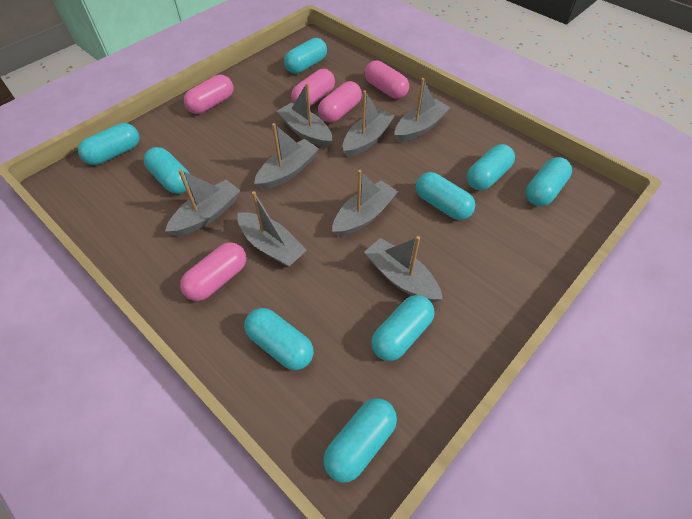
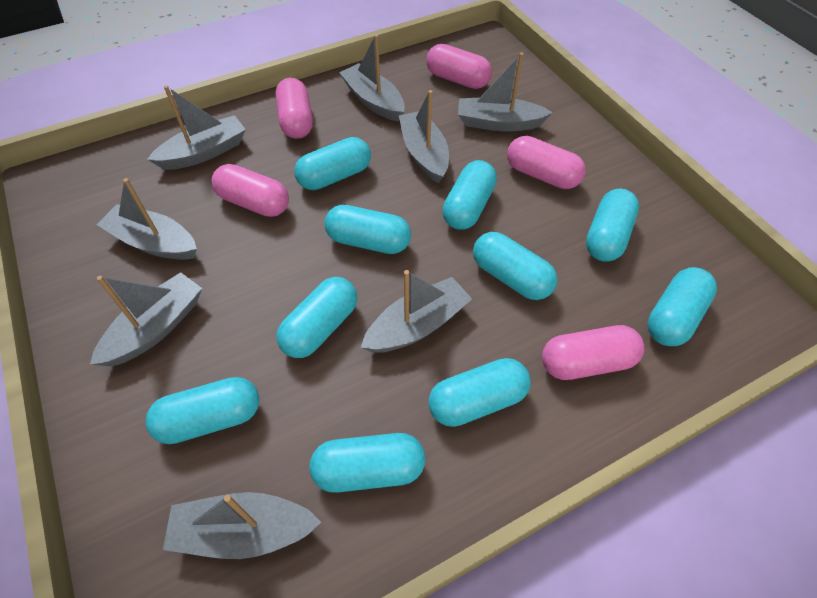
turquoise capsule: [78,123,140,165] [144,147,190,194] [244,308,314,370] [284,38,327,74] [323,398,397,483] [371,295,435,361] [416,172,475,220] [467,144,515,190] [526,157,572,206] = 9 -> [145,377,260,444] [276,277,357,358] [294,137,371,190] [310,433,425,493] [324,205,411,254] [428,358,531,427] [442,160,497,230] [473,232,557,300] [586,189,639,261] [647,267,717,346] = 10

